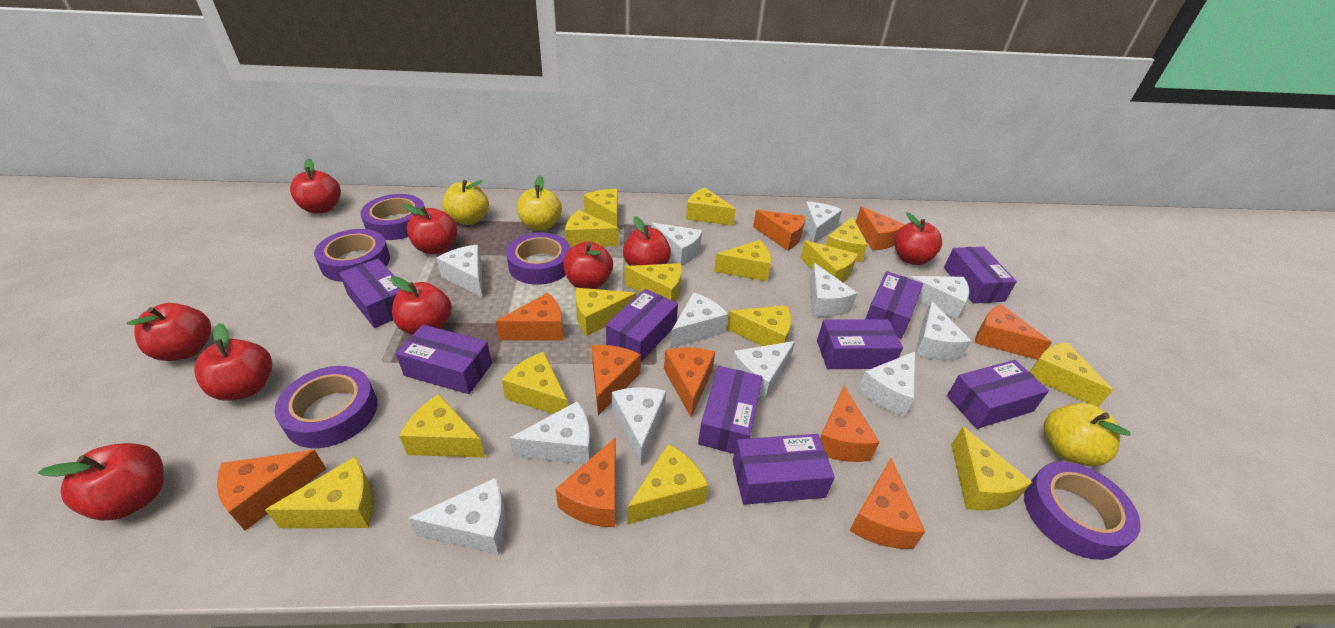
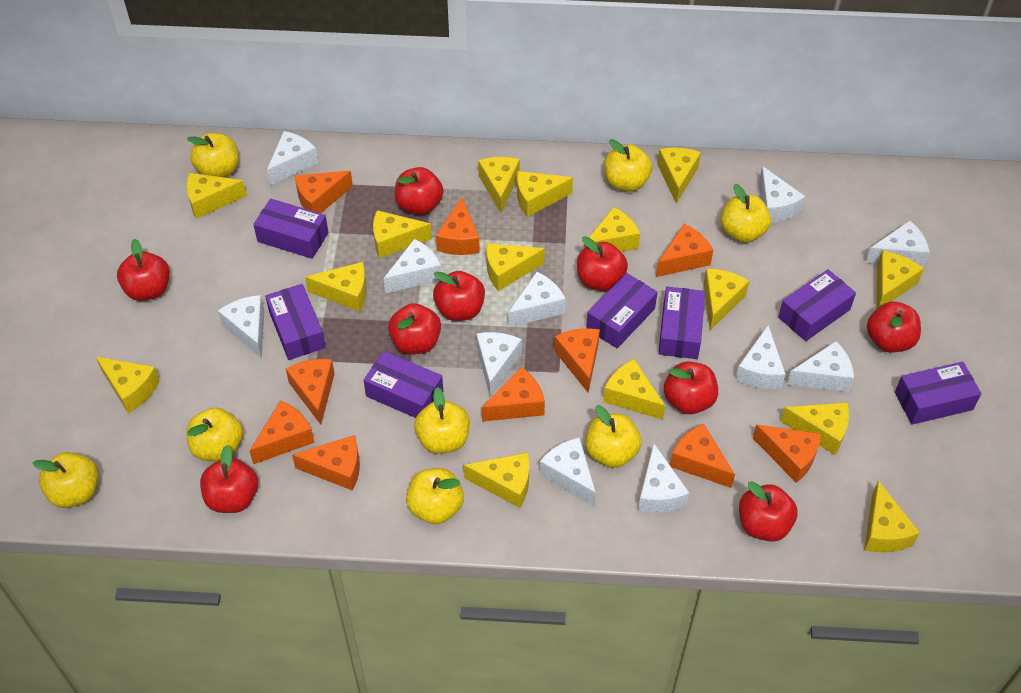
purple box: [339,258,400,328] [396,324,492,394] [606,289,678,362] [698,366,763,454] [733,434,835,505] [817,319,903,369] [865,271,923,339] [944,247,1017,303] [947,360,1049,429] = 9 -> [253,199,329,259] [265,284,326,360] [363,351,443,418] [586,273,657,348] [658,287,705,359] [778,269,856,341] [895,362,982,425] = 7
purple tape: [274,366,377,448] [314,229,390,282] [360,194,424,240] [506,233,571,285] [1024,461,1141,560] = 5 -> none = 0
white cheese: [408,478,506,555] [436,245,482,297] [509,401,591,464] [612,387,666,466] [651,223,702,266] [670,292,728,349] [731,341,795,401] [803,201,842,243] [809,263,857,317] [858,352,915,417] [909,276,969,320] [915,301,971,361] = 12 -> [218,295,264,358] [267,131,318,186] [383,239,441,294] [476,332,522,397] [508,272,566,328] [539,437,596,506] [638,444,689,513] [735,325,785,389] [759,166,805,223] [787,341,854,392] [865,221,929,267] = 11
yellow apple: [442,180,489,225] [517,176,562,231] [1044,403,1131,466] = 3 -> [33,452,98,508] [186,408,243,462] [187,133,239,177] [406,468,464,524] [414,387,470,454] [585,405,641,468] [604,139,652,192] [721,184,771,243] = 8

